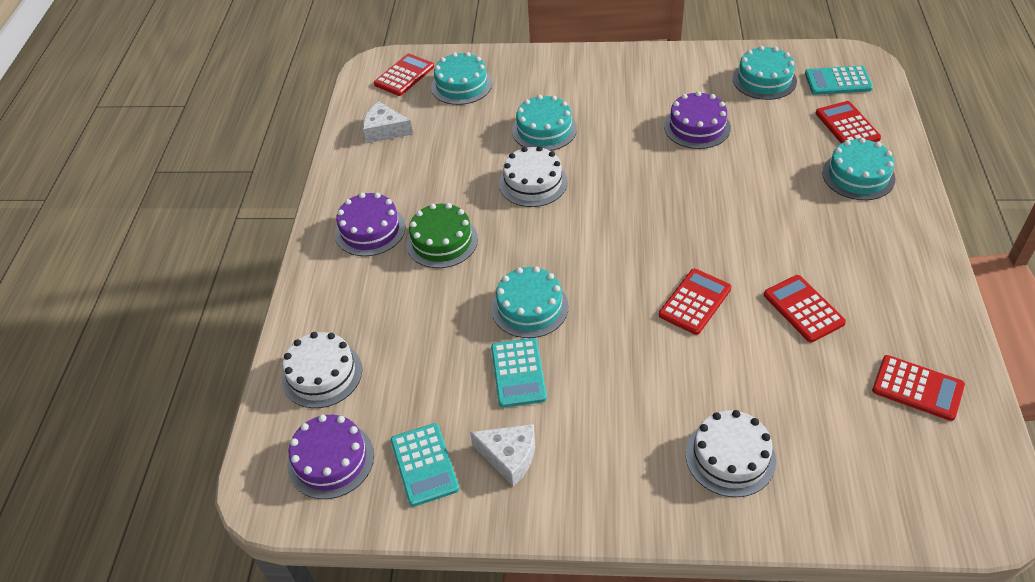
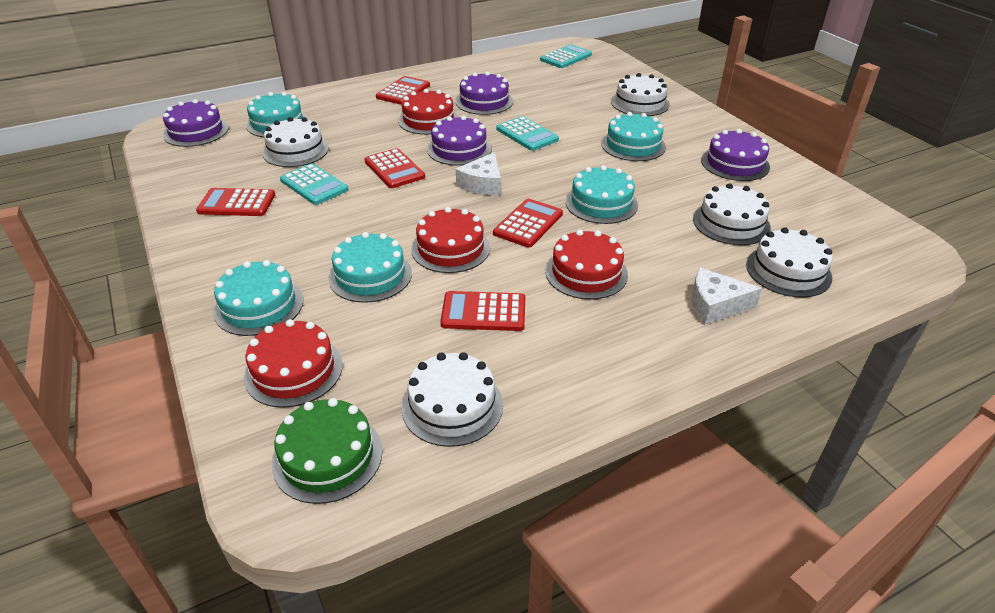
purple cake: [288,415,374,499] [335,193,405,256] [664,91,731,149] = 3 -> [163,99,228,147] [427,115,492,166] [456,72,513,115] [701,129,770,181] = 4
red cake: none = 0 -> [244,319,343,408] [398,89,459,135] [411,207,490,273] [545,229,628,300] = 4
white cake: [282,332,362,408] [499,146,568,207] [686,410,776,497] = 3 -> [263,117,329,167] [402,352,503,447] [611,73,670,116] [693,183,771,245] [746,227,833,297] = 5

